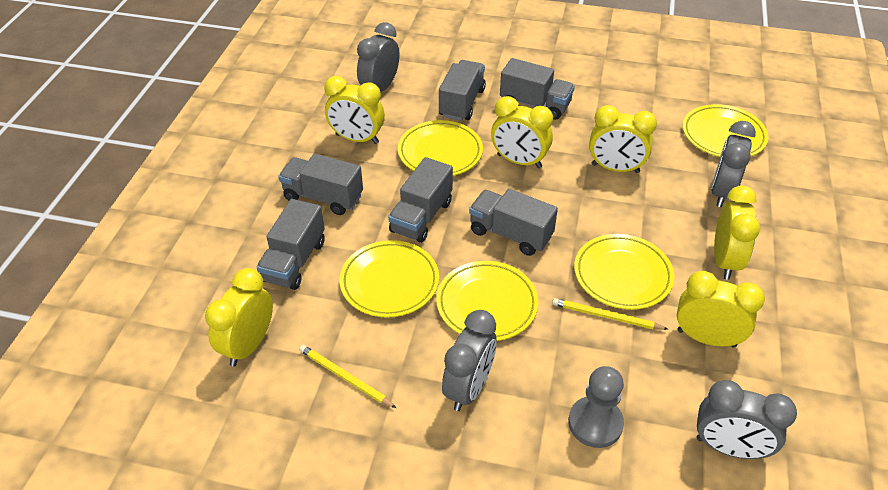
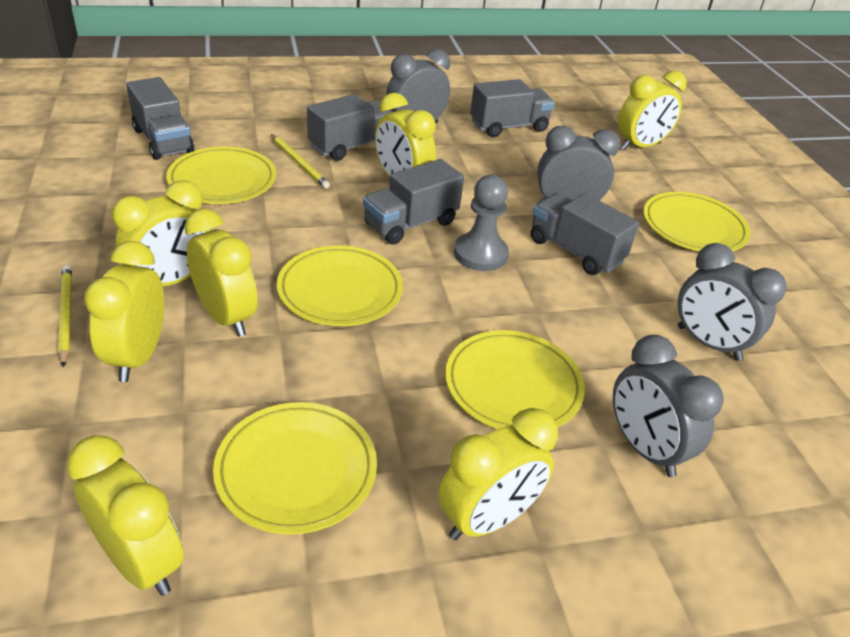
grey truck: [256,199,325,290] [278,154,363,215] [388,157,453,243] [439,60,486,121] [469,189,558,256] [500,58,575,120] = 6 -> [126,77,194,160] [307,94,392,161] [363,159,464,244] [470,79,555,137] [531,193,639,275] = 5
yellow clock: [205,268,273,367] [324,76,385,144] [491,96,553,168] [589,105,657,173] [677,271,765,347] [714,186,760,280] = 6 -> [67,436,184,596] [84,241,164,382] [112,180,210,286] [184,209,258,337] [375,93,436,178] [438,408,558,540] [618,71,687,150] = 7

